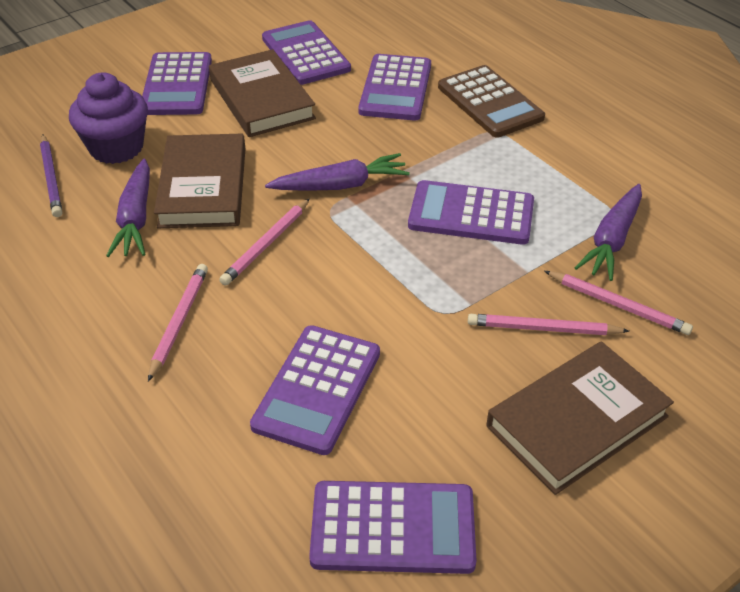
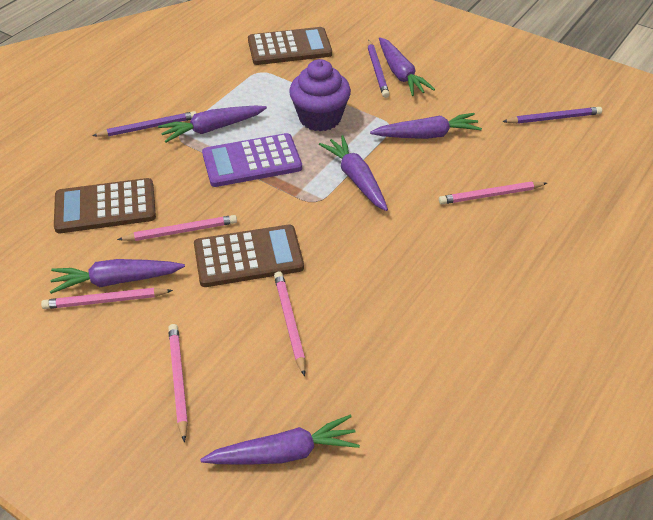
brown book: [154,134,246,228] [209,49,316,137] [486,341,674,495] = 3 -> none = 0
brown calculator: [438,65,545,138] = 1 -> [54,178,156,233] [194,224,304,287] [248,27,332,65] = 3
pink pencil: [148,264,208,382] [219,198,310,286] [468,314,629,335] [544,271,693,335] = 4 -> [41,288,173,309] [117,215,237,241] [168,324,188,442] [274,272,305,376] [439,182,547,204] = 5
purple calculator: [142,52,212,115] [250,325,380,455] [262,20,351,85] [309,481,477,574] [358,54,431,121] [408,180,534,245] = 6 -> [202,133,302,187] = 1
purple carrot: [106,159,150,257] [265,153,410,191] [575,184,642,281] = 3 -> [50,259,185,294] [158,106,267,143] [200,415,360,465] [319,135,388,211] [370,113,482,139] [379,37,435,96] = 6
purple pencil: [40,134,62,217] = 1 -> [93,111,197,137] [368,40,390,98] [502,107,602,124] = 3

